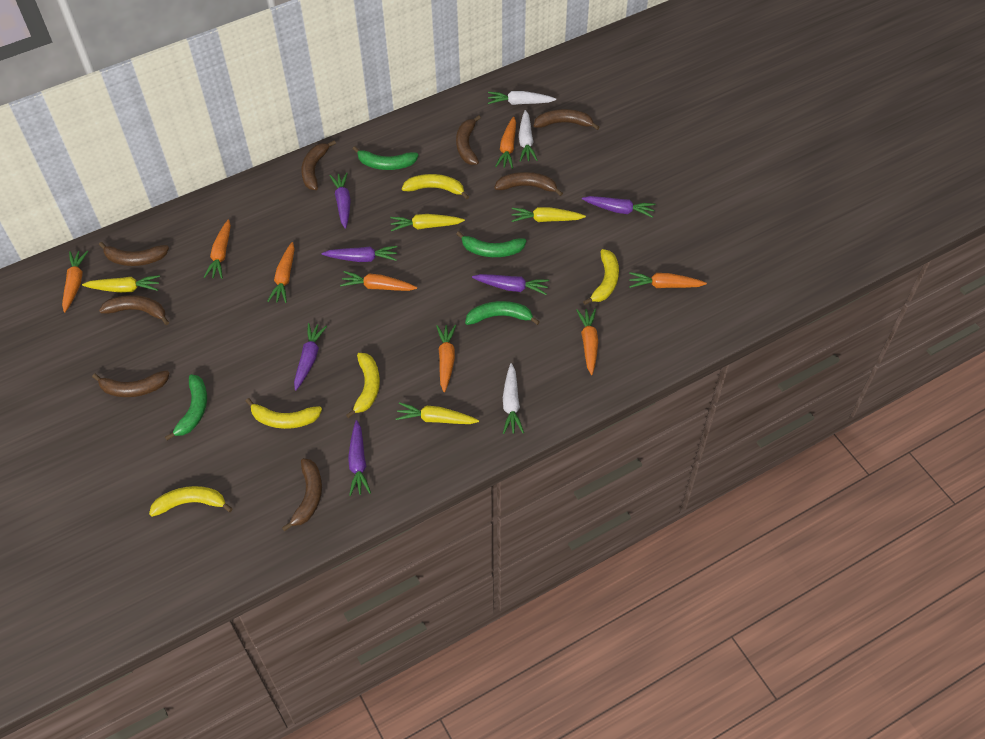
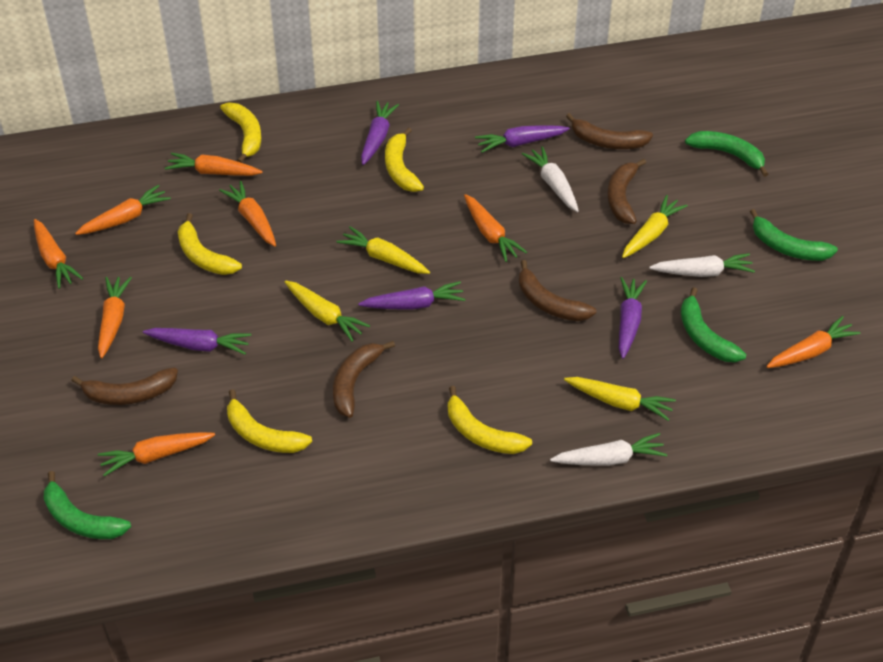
brown banana: [92,370,170,397] [99,242,169,266] [99,295,169,325] [282,458,322,531] [301,141,336,190] [456,115,481,165] [494,172,563,196] [534,109,600,130] = 8 -> [71,367,178,405] [333,341,395,418] [519,260,596,321] [566,113,653,149] [607,159,646,224] = 5
purple carrot: [294,323,327,390] [322,246,397,262] [329,172,351,229] [348,420,371,496] [472,274,549,295] [582,196,656,218] = 6 -> [143,328,251,355] [358,281,465,310] [361,101,399,165] [475,125,570,153] [619,277,647,359] = 5

